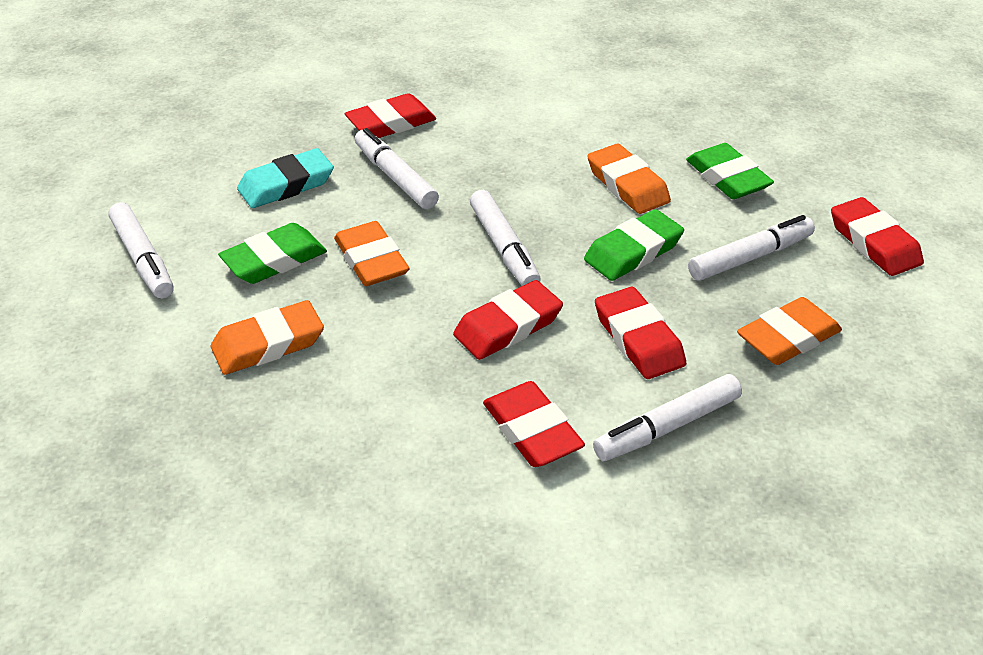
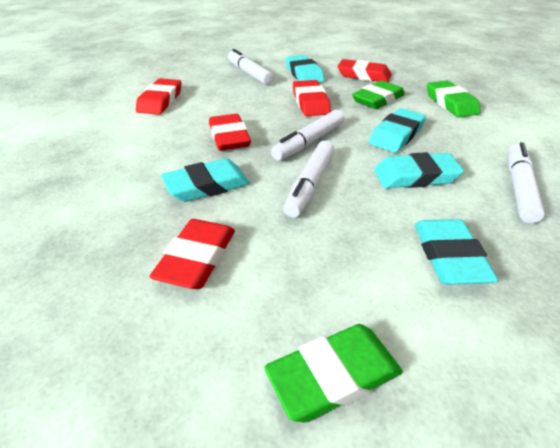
orange eraser: [211,300,324,375] [334,221,410,286] [588,144,671,214] [737,297,842,365] = 4 -> none = 0
turquoise eraser: [237,148,334,208] = 1 -> [161,158,250,202] [285,55,325,83] [369,108,426,153] [374,152,464,188] [415,219,499,285] = 5
white marker: [108,202,174,298] [355,128,439,209] [470,190,541,286] [593,374,742,461] [688,215,815,281] = 5 -> [228,49,274,85] [271,110,345,161] [283,140,335,218] [508,142,545,223] = 4

